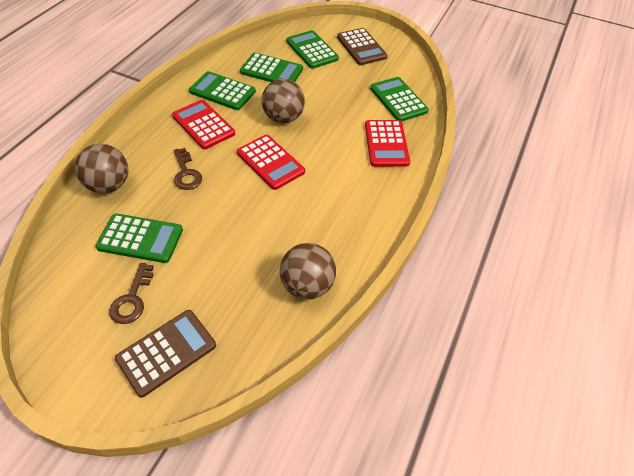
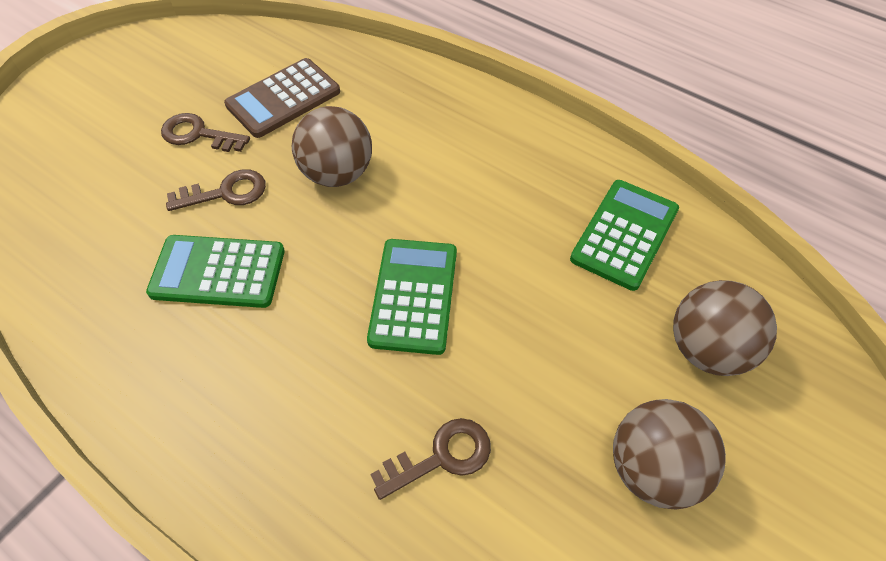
brown calculator: [115,310,216,398] [337,28,387,65] = 2 -> [224,58,340,138] = 1
brown key: [109,263,154,324] [174,148,202,190] = 2 -> [161,113,250,152] [166,169,266,211] [370,418,491,500] = 3
green calculator: [95,214,183,263] [189,71,256,110] [240,53,303,82] [286,30,339,69] [370,77,429,121] = 5 -> [146,235,285,308] [367,239,457,355] [570,180,679,291] = 3
red calculator: [172,100,235,149] [237,135,305,190] [365,120,410,167] = 3 -> none = 0

